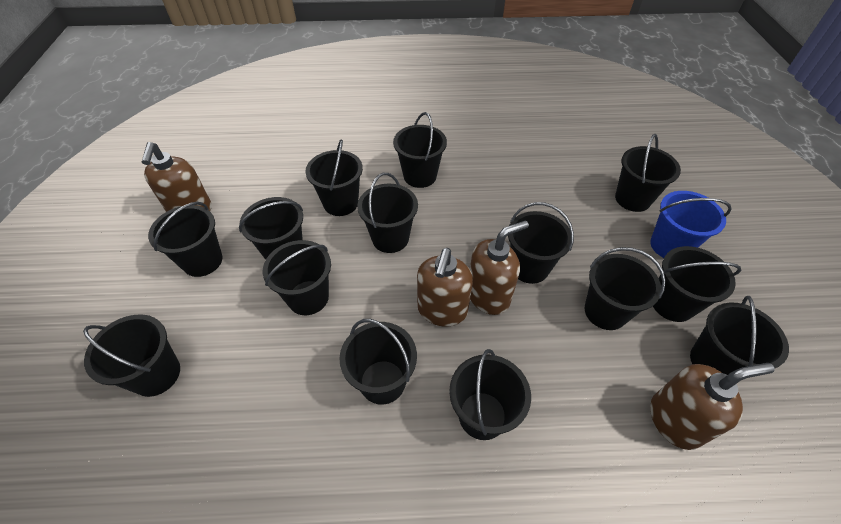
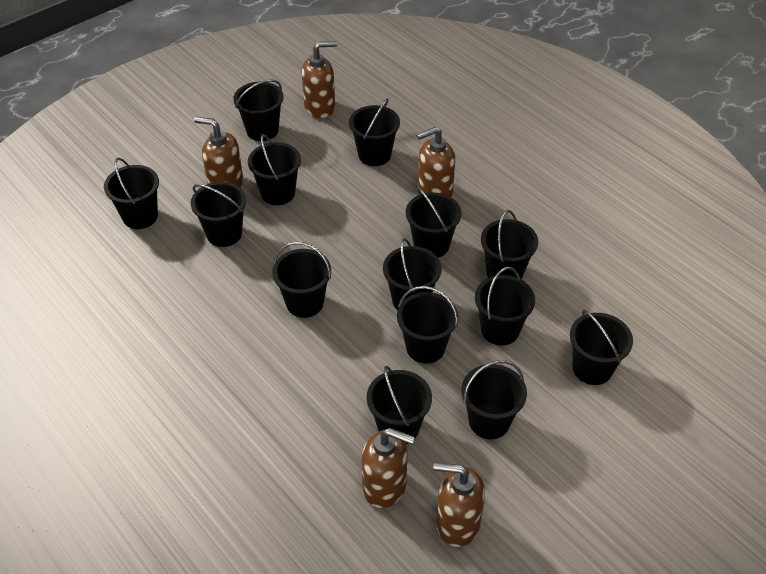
blue bucket: [650,191,732,258] = 1 -> none = 0
brown soap dispenser: [142,142,212,212] [417,248,473,326] [470,220,529,315] [650,363,775,450] = 4 -> [194,117,243,188] [302,41,337,118] [362,428,415,508] [416,127,455,197] [433,462,485,547] = 5

